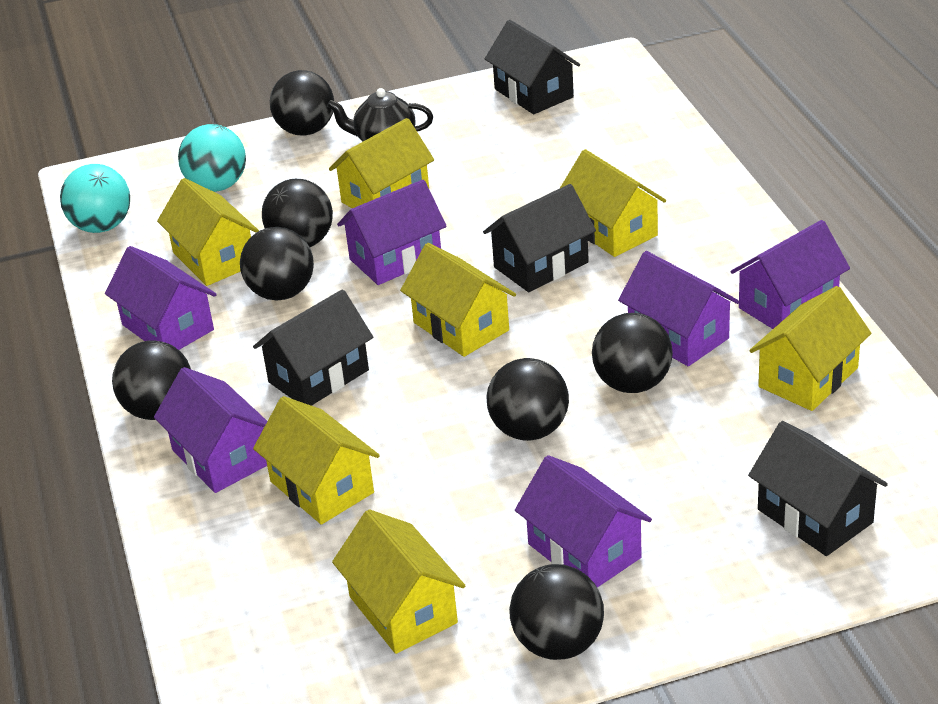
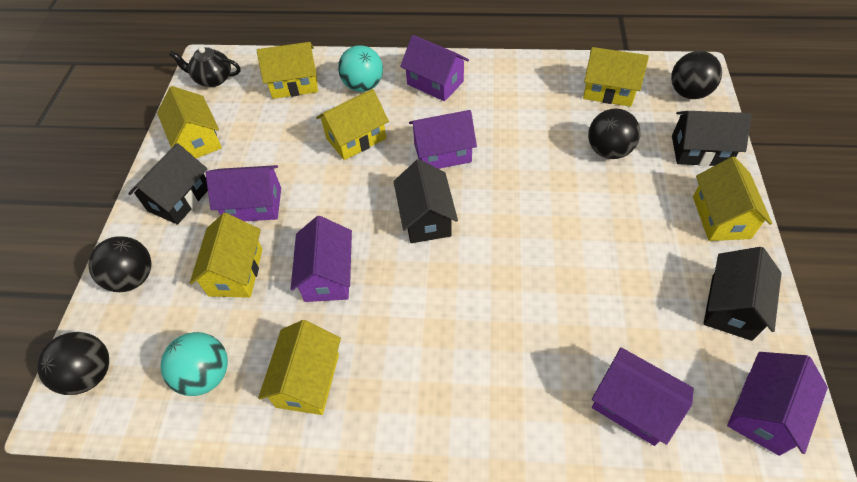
black ball: [112,340,191,420] [240,227,314,300] [262,179,333,247] [270,70,334,136] [486,358,569,441] [509,564,604,660] [592,313,673,393] = 7 -> [37,332,109,395] [88,236,152,292] [588,108,640,159] [671,51,722,99] = 4

